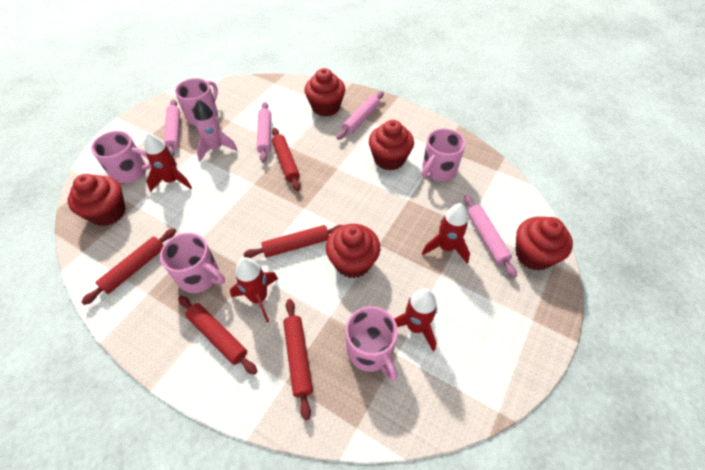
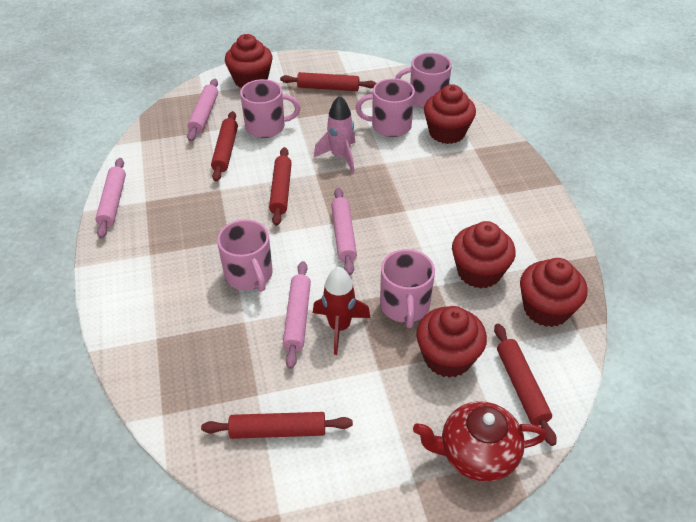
red rocket: [144,133,192,192] [230,257,278,322] [394,288,437,351] [422,203,470,264] = 4 -> [313,266,371,355] = 1
red teapot: none = 0 -> [413,401,547,482] = 1

